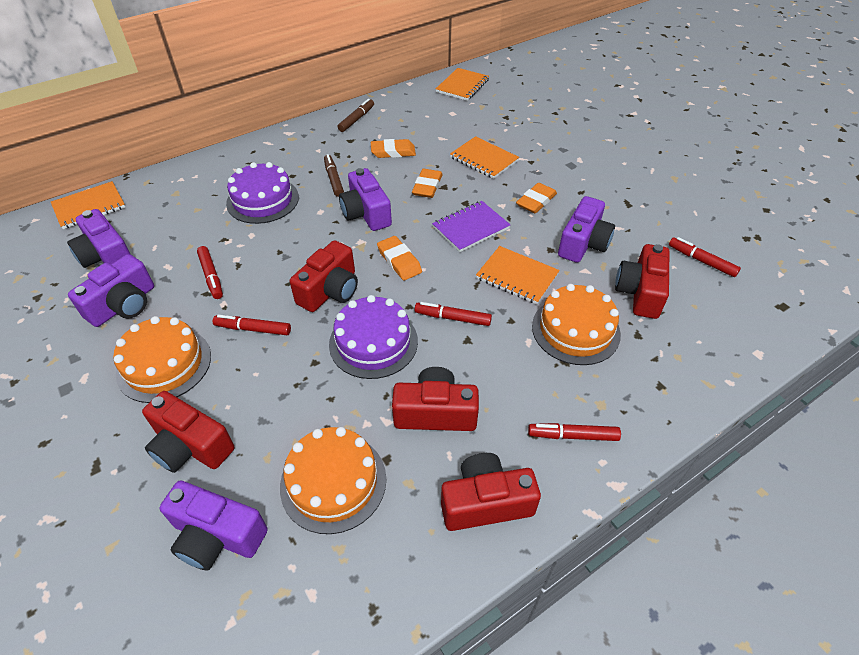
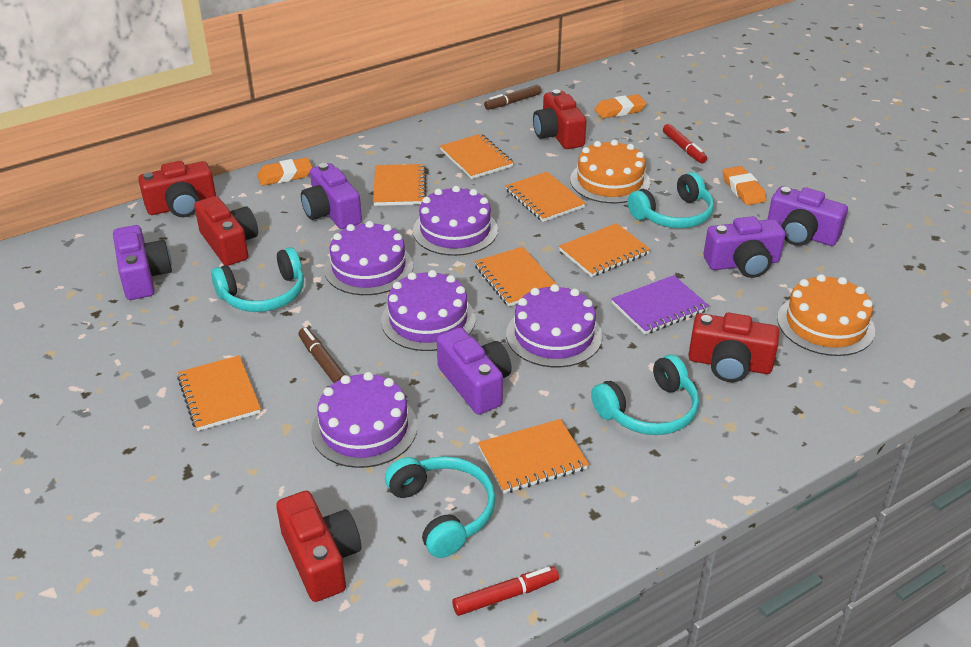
orange cake: [113,316,211,403] [280,427,386,534] [532,284,621,365] = 3 -> [570,140,650,203] [777,274,875,356] = 2
orange eraser: [371,139,416,158] [377,236,422,280] [412,169,443,198] [516,183,557,213] = 4 -> [257,157,313,186] [594,94,647,119] [723,166,766,205] = 3
orange notebook: [51,181,126,229] [436,68,489,101] [450,136,519,179] [476,246,560,304] = 4 -> [177,355,261,431] [373,164,427,206] [440,134,514,179] [474,247,557,307] [478,419,589,494] [505,172,586,222] [559,223,650,277] = 7
purple cake: [226,162,299,224] [329,295,418,379] = 2 -> [311,372,417,468] [324,221,413,295] [381,270,475,351] [413,186,498,256] [506,284,602,367] = 5
red marker: [197,246,223,299] [213,315,291,335] [414,302,492,326] [528,423,621,441] [669,237,741,277] = 5 -> [452,566,559,616] [663,124,707,163] = 2
turquoise headphones: none = 0 -> [211,247,304,312] [385,456,496,558] [591,355,699,435] [628,172,714,228] = 4

